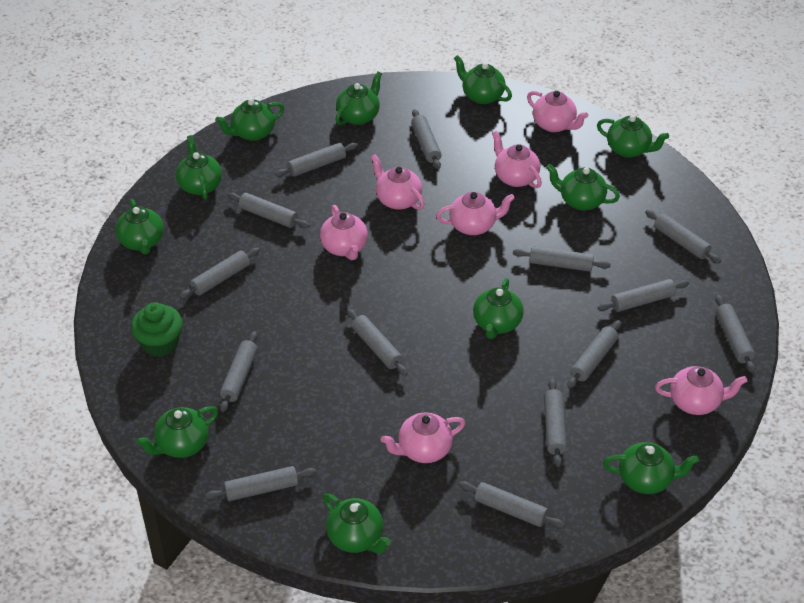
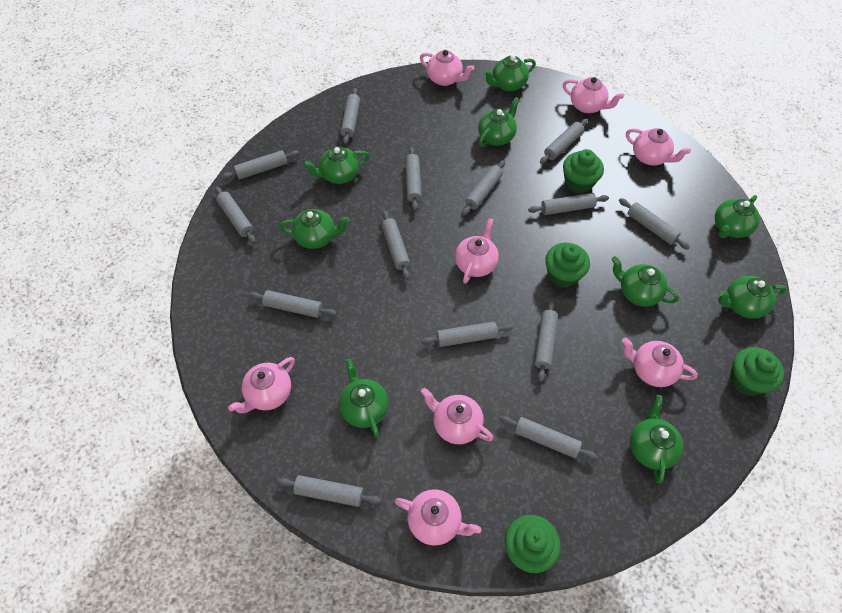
green cupcake: [131,302,183,357] = 1 -> [505,515,561,573] [545,243,590,288] [563,149,604,193] [730,347,784,396] = 4
green teapot: [115,199,164,254] [136,406,218,458] [176,135,222,200] [215,99,284,141] [323,494,391,553] [336,71,382,125] [454,55,512,104] [473,278,524,339] [546,164,620,210] [597,115,669,158] [603,442,699,494] = 11 -> [279,209,350,249] [303,146,369,184] [339,359,389,438] [478,97,520,147] [483,55,536,91] [612,256,679,306] [630,395,683,483] [715,195,760,238] [718,276,787,319] = 9
pink teapot: [320,205,368,260] [371,154,425,210] [381,412,465,463] [436,192,515,235] [492,131,542,188] [527,91,588,132] [655,366,747,415] = 7 -> [228,357,295,413] [395,489,481,546] [420,50,474,86] [421,388,494,444] [455,218,499,284] [563,77,624,113] [622,338,698,387] [626,128,691,165] = 8

